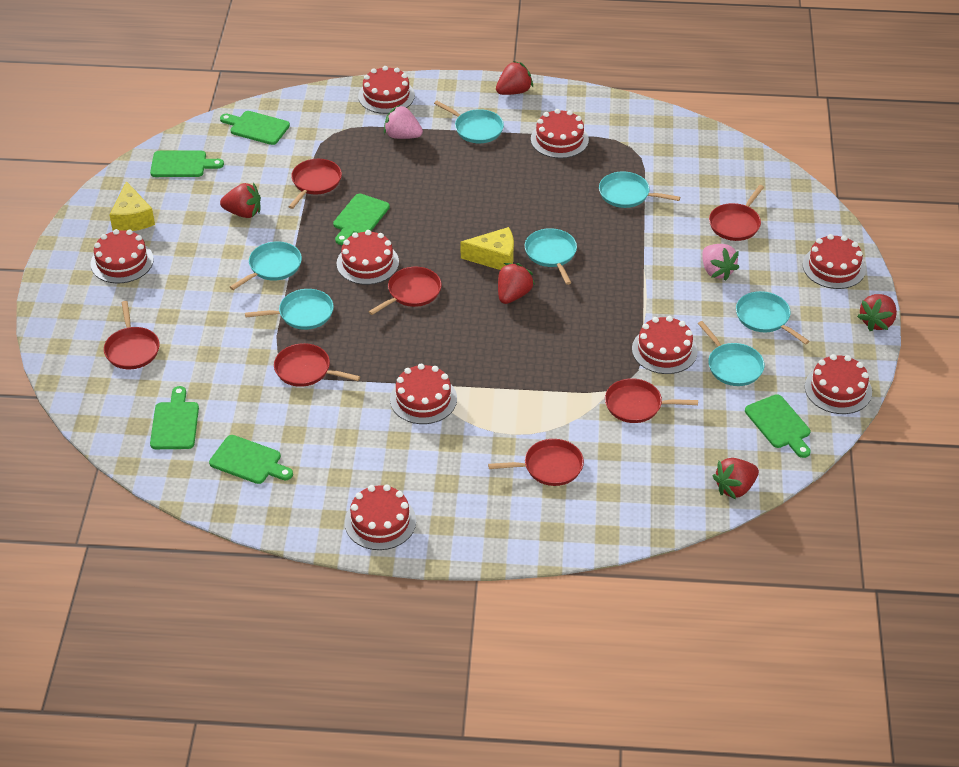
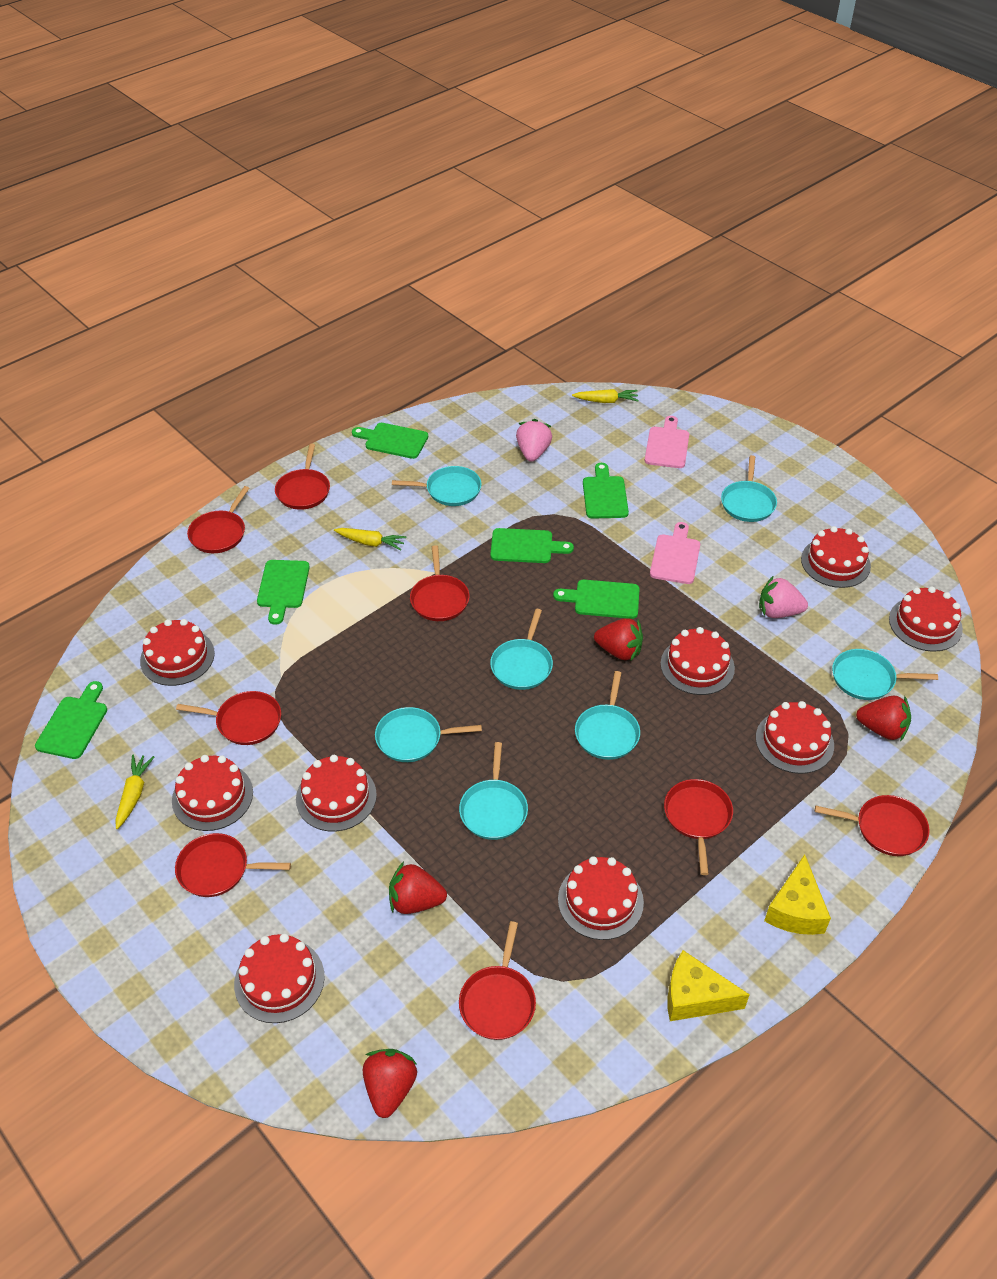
pink cutting board: none = 0 -> [645,416,689,468] [650,522,700,584] = 2
red pan: [104,301,160,369] [274,343,360,387] [289,159,342,209] [369,267,442,315] [488,439,584,486] [605,378,698,423] [709,185,764,241] = 7 -> [175,833,291,897] [176,691,281,745] [187,486,249,553] [275,444,330,510] [410,545,469,621] [459,921,536,1040] [664,779,733,875] [815,795,930,856] = 8
red strawberry: [220,183,261,218] [496,61,533,95] [498,263,535,304] [713,458,759,499] [857,294,897,331] = 5 -> [363,1049,417,1118] [389,861,447,914] [594,618,643,662] [856,696,911,741] = 4
yellow carrot: none = 0 -> [115,755,154,829] [334,528,407,551] [572,389,639,403] = 3

